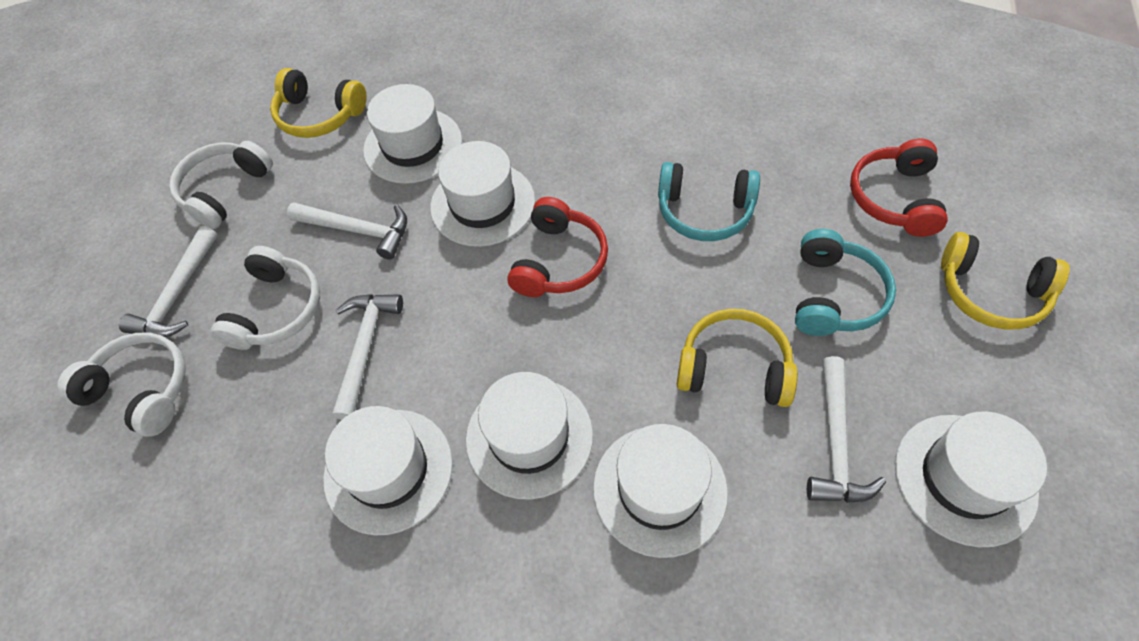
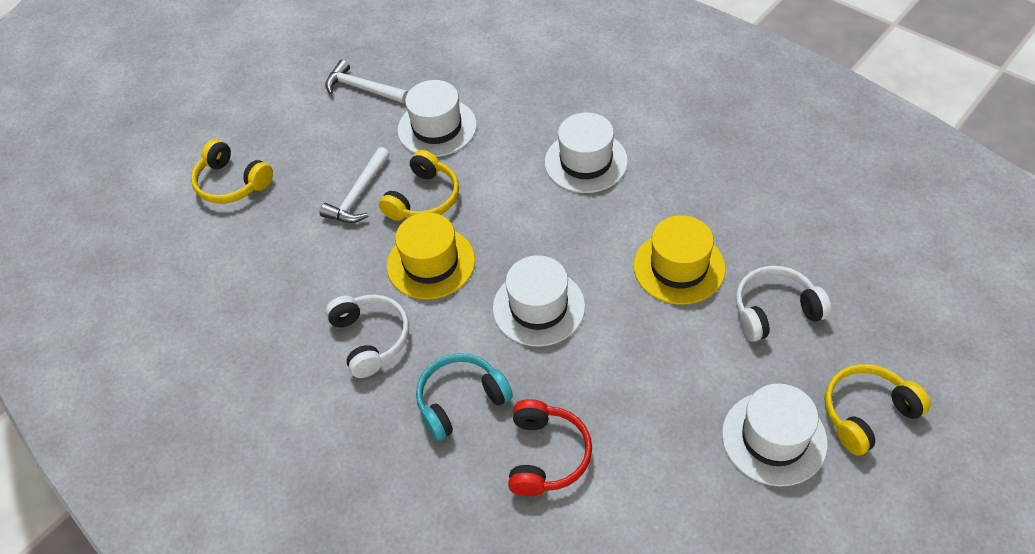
red headphones: [507,197,608,297] [850,139,948,237] = 2 -> [508,399,592,496] = 1
turquoise headphones: [658,162,760,241] [795,229,896,336] = 2 -> [416,353,513,441] = 1
white hammer: [119,226,218,337] [287,202,407,260] [332,294,403,420] [807,356,886,503] = 4 -> [320,147,390,223] [325,60,408,103] = 2
white hat: [323,406,453,535] [363,84,462,184] [430,141,535,247] [466,372,593,500] [593,424,728,558] [895,411,1047,547] = 6 -> [397,80,477,157] [493,255,585,347] [545,112,628,193] [722,383,828,486] = 4
white headphones: [57,333,186,437] [169,141,273,229] [210,246,320,350] = 3 -> [325,295,409,378] [736,266,831,342] = 2
yellow hat: none = 0 -> [387,212,475,299] [634,215,726,305] = 2

